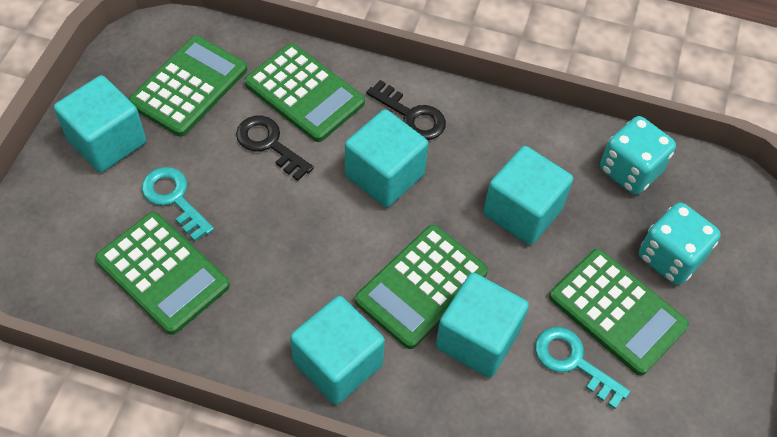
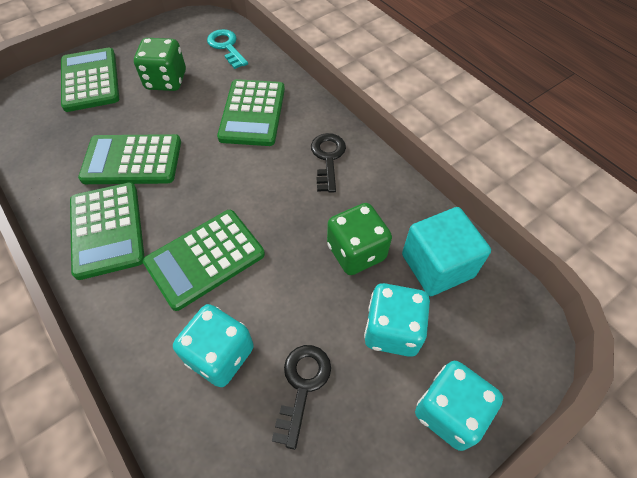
green dice: none = 0 -> [134,38,186,91] [327,203,392,275] = 2
turquoise cube: [54,75,146,173] [290,296,385,405] [345,109,428,207] [435,273,529,378] [483,146,573,245] = 5 -> [402,207,491,296] = 1
turquoise dice: [600,116,676,195] [639,202,720,285] = 2 -> [173,304,254,387] [364,283,430,357] [415,361,503,451] = 3
turquoise key: [142,167,214,241] [535,327,630,409] = 2 -> [207,29,248,69] = 1

